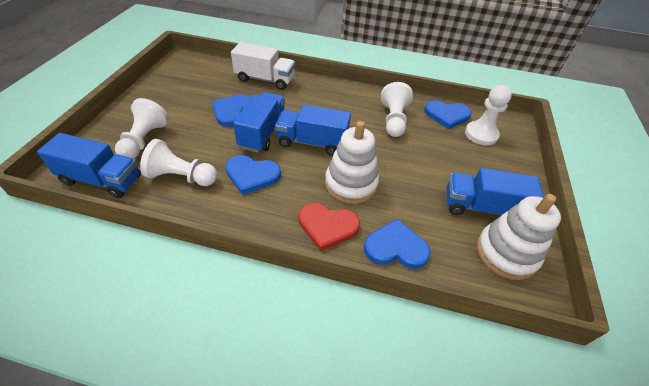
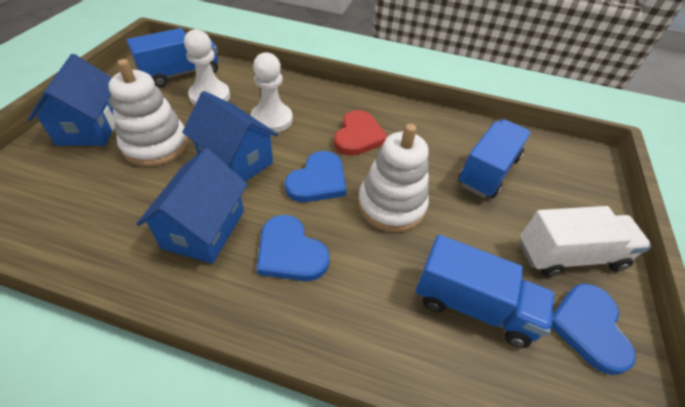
blue heart: [212,94,251,127] [225,155,281,195] [364,219,431,269] [424,100,472,129] = 4 -> [257,215,330,281] [285,151,346,202] [552,284,636,375] = 3
blue house: none = 0 -> [28,54,115,146] [136,148,248,264] [182,91,278,182] = 3
blue truck: [37,133,141,198] [233,92,285,153] [275,104,351,156] [446,168,544,215] = 4 -> [126,28,218,87] [416,235,555,348] [458,119,531,198] = 3
white pawn: [115,98,169,159] [140,139,217,186] [381,82,413,137] [465,85,512,145] = 4 -> [184,29,230,105] [250,52,293,133] = 2

